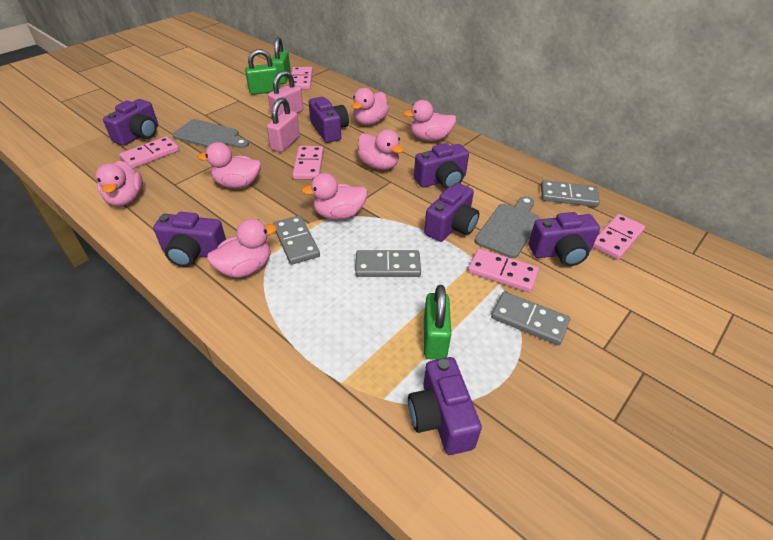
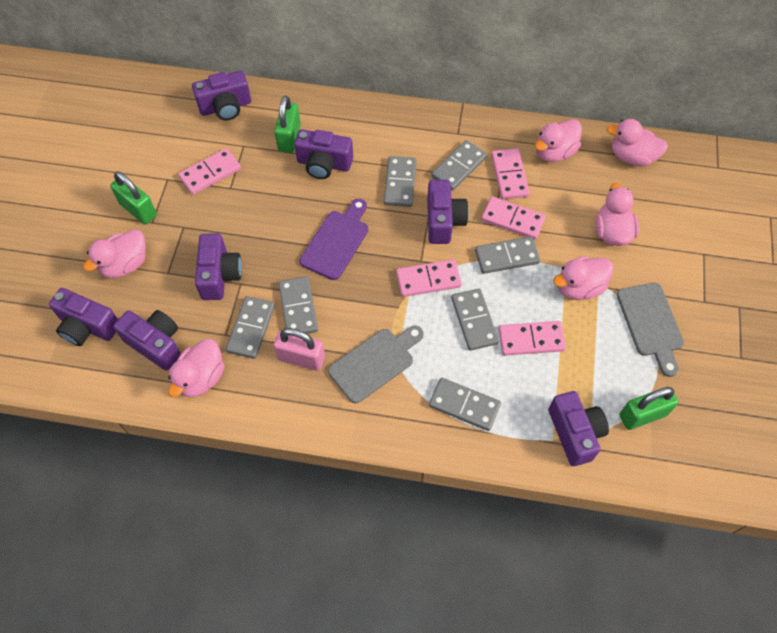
grey domino: [273,215,320,265] [355,250,421,277] [491,292,570,345] [541,180,600,207] = 4 -> [226,296,275,359] [279,276,318,334] [384,156,417,207] [429,378,501,431] [431,140,487,191] [451,289,499,351] [475,236,540,274] = 7
pink duck: [96,160,143,206] [198,142,261,188] [207,219,277,278] [301,173,368,220] [352,88,389,125] [358,129,404,170] [403,100,456,141] = 7 -> [83,229,146,278] [168,339,225,397] [535,119,582,162] [553,256,614,300] [595,183,639,246] [607,119,668,166] = 6
pink padlock: [267,97,300,152] [268,71,303,116] = 2 -> [274,328,325,371] = 1
purple cutting board: none = 0 -> [300,199,368,280] = 1

